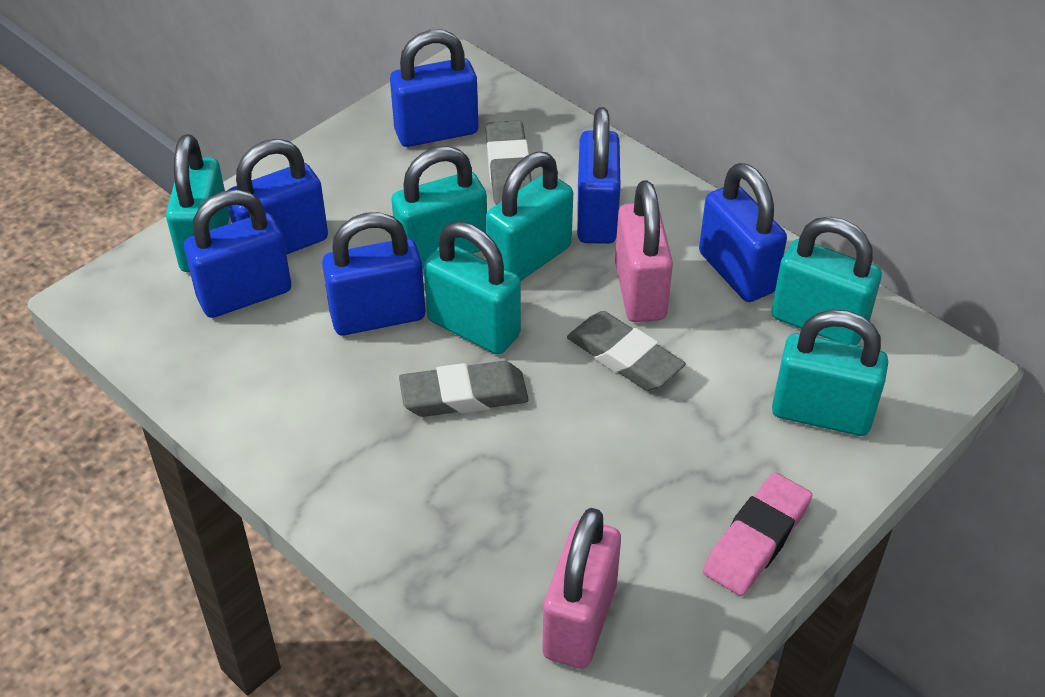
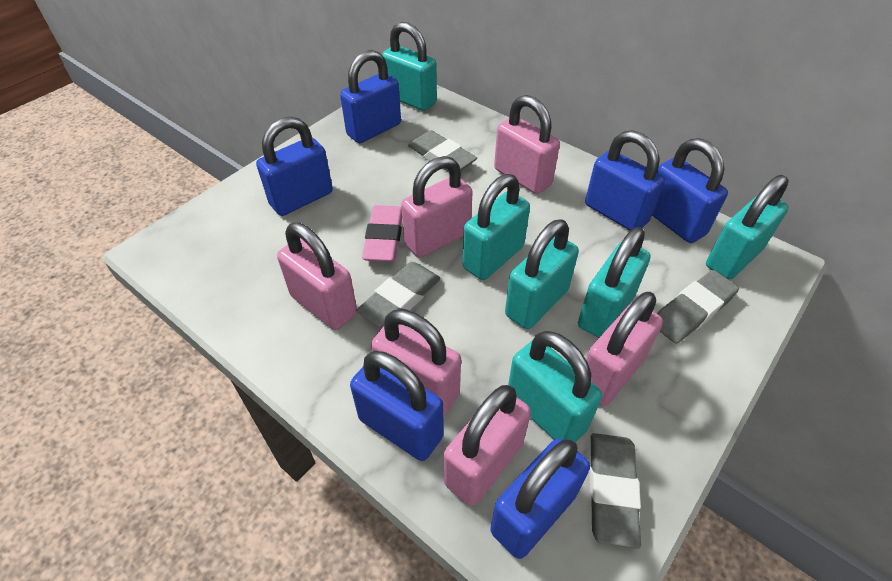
grey eraser: [399,361,529,417] [486,120,532,205] [567,311,686,391] = 3 -> [356,262,441,328] [408,130,477,172] [589,433,641,549] [657,270,739,344] = 4
pink padlock: [542,508,621,669] [615,180,673,322] = 2 -> [277,223,357,330] [371,310,461,416] [401,156,473,258] [444,385,531,506] [494,95,560,194] [586,292,663,406] = 6

